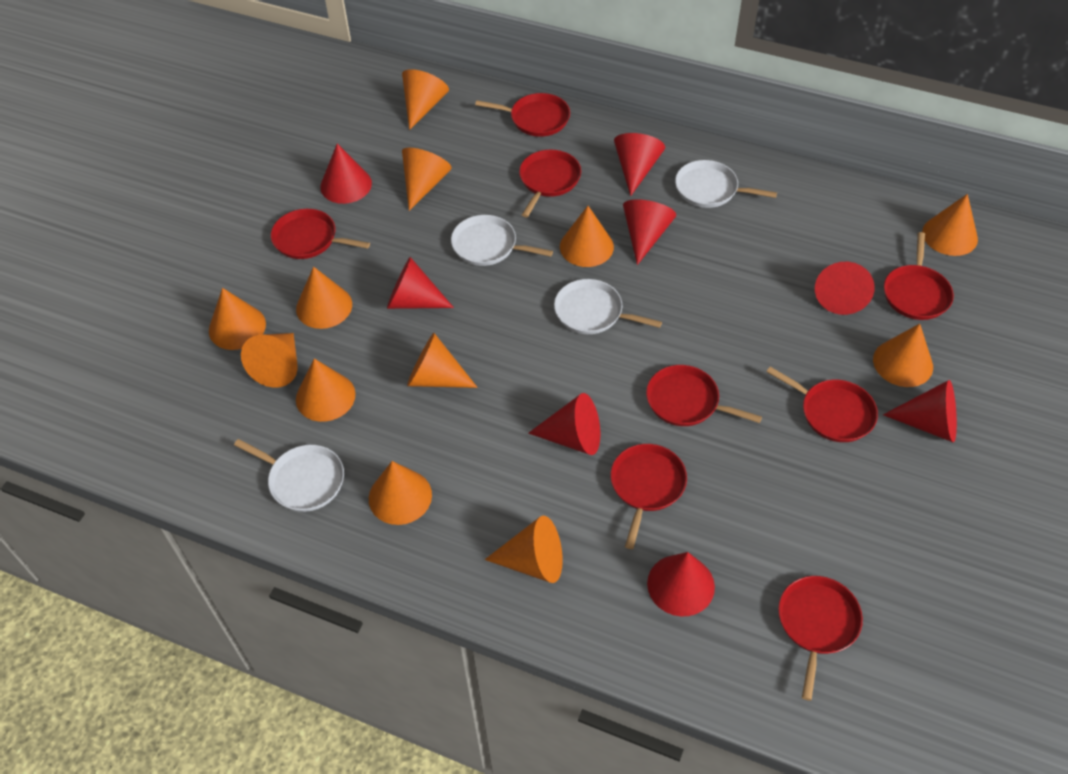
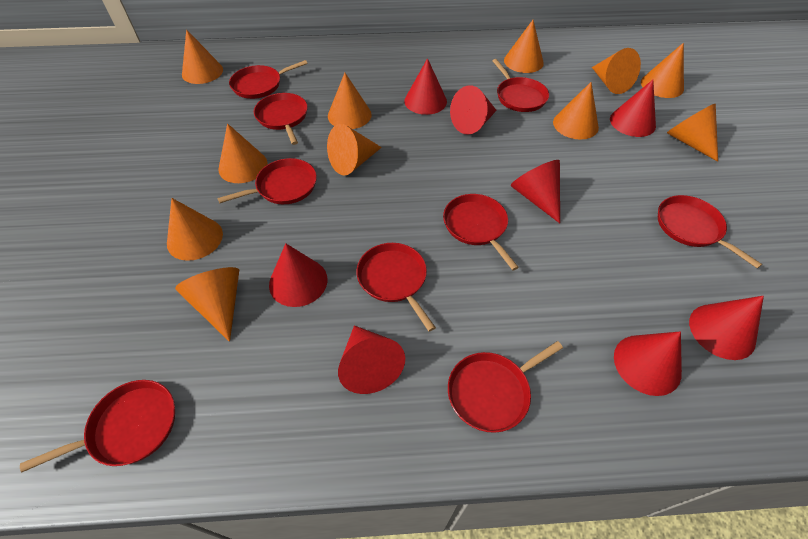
orange cone: [209,288,266,350] [241,333,298,388] [296,267,352,329] [296,359,356,422] [369,461,432,525] [402,69,449,130] [402,148,452,211] [407,333,478,388] [485,516,563,583] [560,206,614,267] [873,324,933,387] [922,194,978,256] = 12 -> [167,198,223,261] [175,267,239,342] [182,30,223,84] [218,123,268,183] [327,124,382,176] [328,73,372,129] [504,20,544,73] [553,82,599,140] [592,48,641,94] [641,43,684,98] [667,103,718,162] = 11
red pan: [271,209,370,259] [475,93,570,137] [519,150,581,217] [610,444,687,549] [646,365,762,426] [766,367,878,442] [778,576,863,701] [884,232,954,320] = 8 -> [20,380,175,472] [217,158,317,204] [229,60,308,99] [254,93,307,145] [356,243,436,332] [443,194,519,270] [448,341,563,433] [492,59,549,112] [658,195,762,268] = 9
white pan: [234,439,344,512] [451,215,553,266] [554,279,662,334] [675,160,777,208] = 4 -> none = 0

